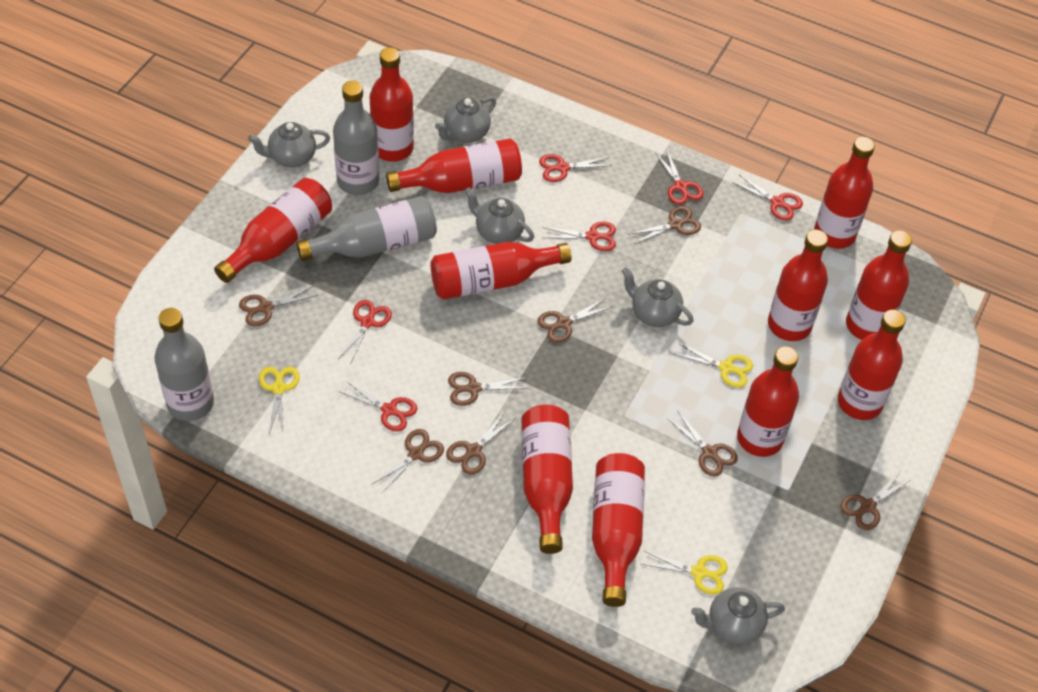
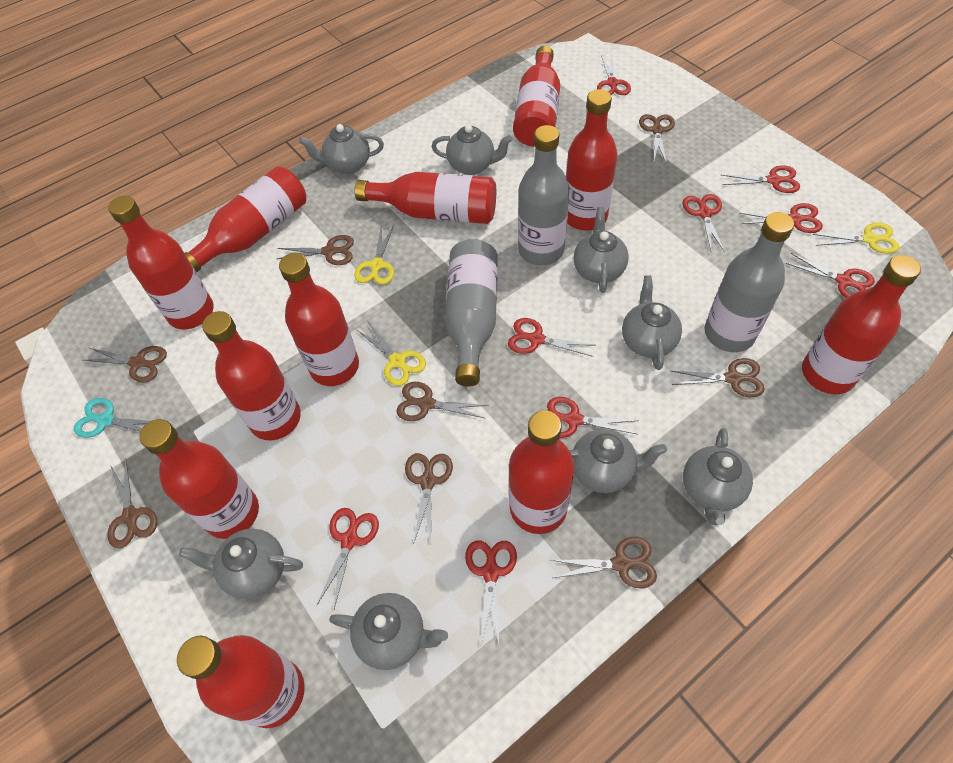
grey teapot: [248,122,330,168] [435,96,496,143] [464,187,534,244] [622,267,693,327] [691,587,785,645] = 5 -> [179,529,303,599] [299,124,384,174] [329,593,448,670] [432,125,512,175] [569,429,667,493] [573,207,629,293] [622,275,682,370] [683,428,753,526] = 8
red scissors: [338,300,392,364] [339,381,417,432] [539,154,612,182] [543,222,616,251] [656,149,704,205] [732,175,803,221] = 6 -> [317,508,379,609] [465,540,517,643] [508,318,596,357] [547,397,639,438] [597,55,631,95] [683,194,725,252] [722,165,800,193] [740,203,823,233] [786,253,875,298] = 9
turquoise scissors: none = 0 -> [74,398,150,438] = 1

